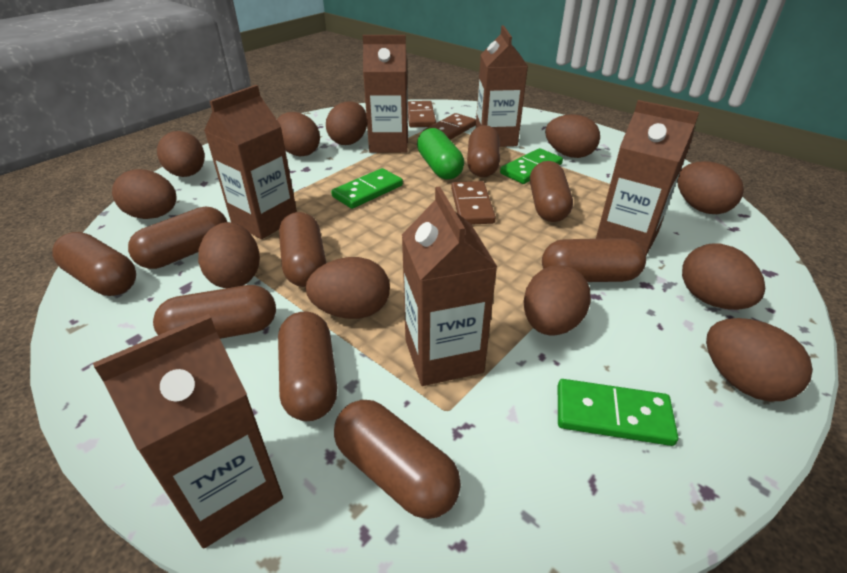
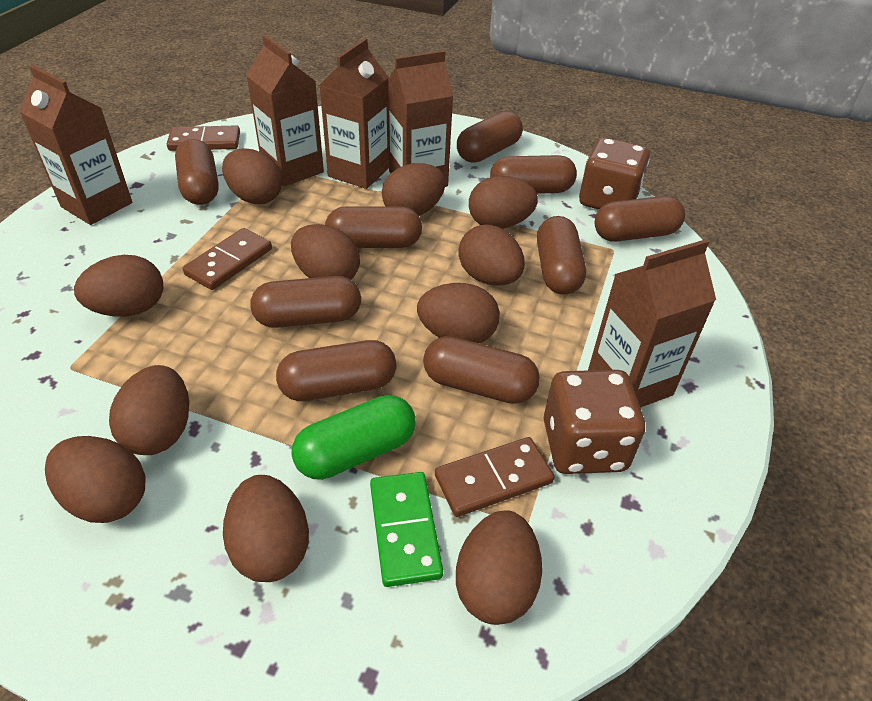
brown carton: [93,314,283,549] [204,85,297,239] [363,35,408,153] [402,186,497,386] [476,26,528,147] [596,100,699,256] = 6 -> [19,65,132,225] [246,35,324,186] [319,38,389,189] [387,50,454,187] [588,239,716,408] = 5
brown dice: none = 0 -> [544,370,645,474] [579,138,650,209] = 2
green domino: [331,168,403,209] [500,148,563,184] [558,379,678,446] = 3 -> [370,472,443,587] = 1

